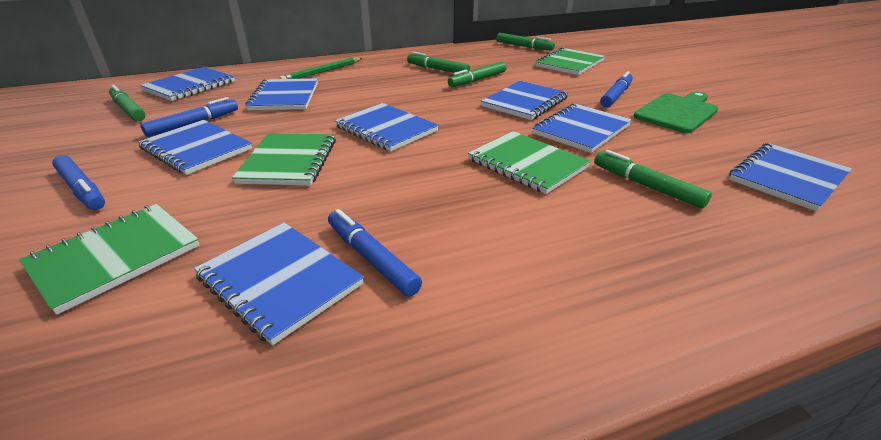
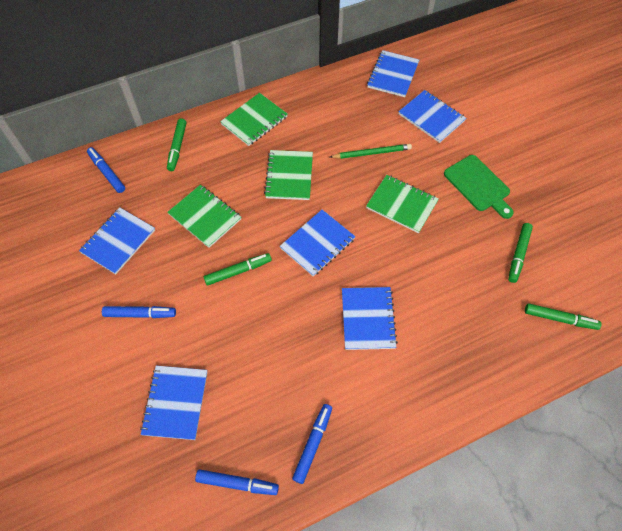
blue notebook: [138,120,252,175] [140,67,235,101] [194,223,364,346] [245,78,318,111] [335,103,439,152] [481,81,568,120] [532,103,632,153] [729,143,852,211] = 8 -> [79,208,155,274] [140,366,207,440] [280,210,356,276] [342,287,398,350] [367,50,419,97] [398,90,466,143] = 6
green marker: [109,85,146,122] [407,52,470,73] [448,62,507,87] [497,33,555,51] [594,150,712,208] = 5 -> [167,119,187,171] [204,253,272,286] [508,223,533,283] [525,303,602,330] = 4

